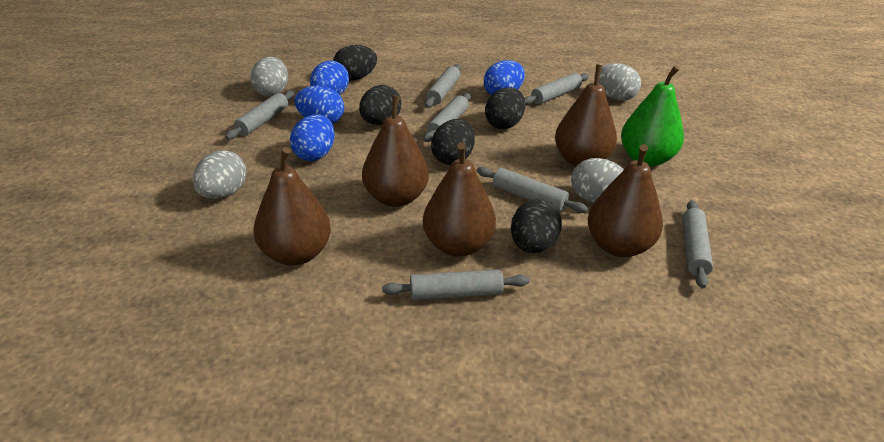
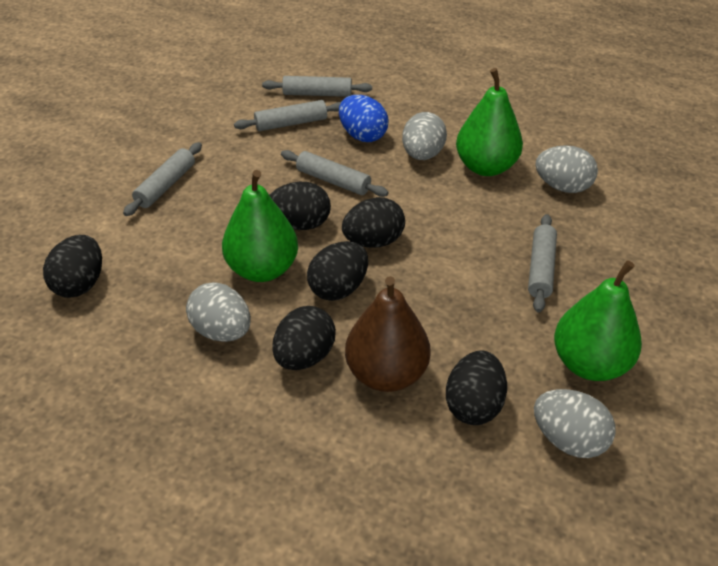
black egg: [333,45,377,81] [359,85,401,125] [431,119,475,165] [485,87,525,129] [511,199,562,253] = 5 -> [43,235,102,298] [269,182,331,230] [272,306,336,370] [307,241,368,301] [342,197,405,248] [446,350,507,425] = 6
blue egg: [290,114,335,161] [295,86,344,124] [310,61,349,95] [484,60,525,95] = 4 -> [339,95,388,142] = 1
brown pear: [254,147,331,265] [362,95,429,207] [423,143,496,256] [555,64,617,166] [588,144,663,257] = 5 -> [345,276,431,392] = 1
green pear: [621,65,684,166] = 1 -> [222,170,298,282] [456,68,523,176] [554,260,642,381] = 3
grey rolling pin: [225,91,295,140] [382,269,529,300] [423,93,471,142] [425,64,461,108] [477,167,588,213] [524,73,589,105] [682,200,713,288] = 7 -> [123,142,202,216] [234,100,341,131] [262,76,372,97] [281,150,389,197] [528,214,557,312] = 5

